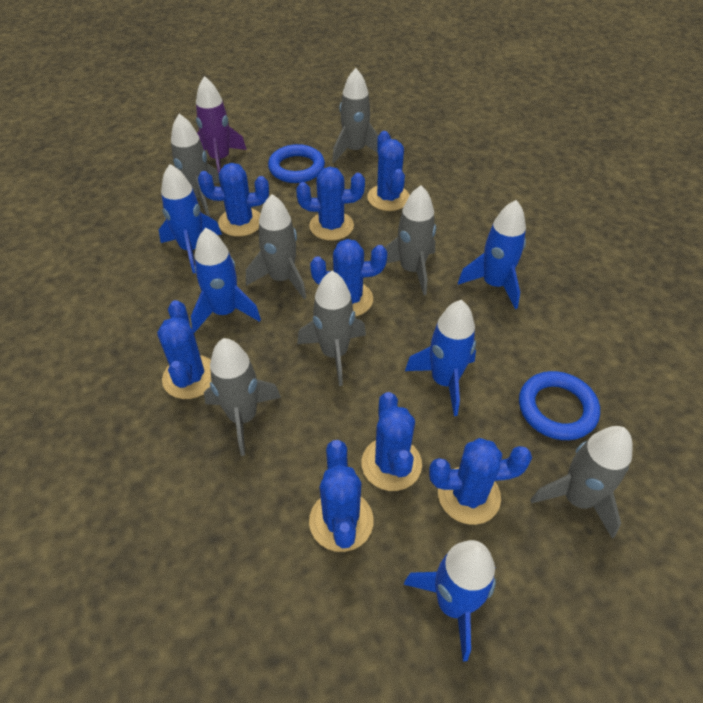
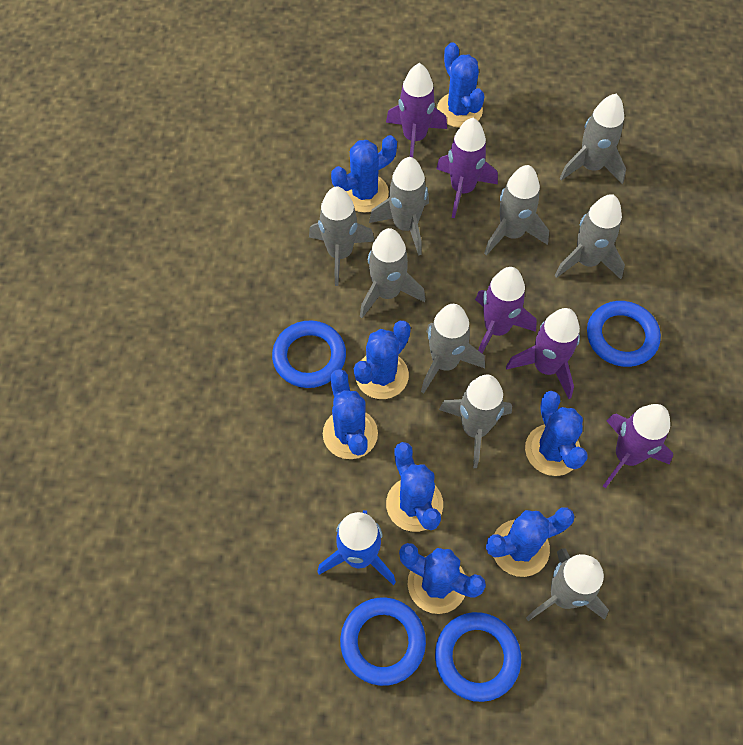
blue ring: [268,144,325,183] [519,371,600,440] = 2 -> [272,320,346,388] [340,597,426,686] [435,612,521,702] [587,301,661,367] = 4
blue rocket: [159,164,222,273] [191,228,261,333] [403,540,496,661] [405,300,476,416] [458,200,526,309] = 5 -> [317,510,396,585] = 1
grey rocket: [171,114,220,217] [204,338,281,456] [246,194,306,299] [297,271,366,386] [332,68,379,163] [384,185,436,295] [530,426,632,539] = 7 -> [309,186,374,286] [360,228,425,318] [369,157,429,255] [421,304,485,393] [439,374,512,468] [484,165,549,256] [526,549,609,621] [555,194,625,279] [560,94,626,184] = 9
purple rocket: [196,76,247,174] = 1 -> [386,63,447,158] [436,118,498,218] [475,267,537,353] [506,308,580,399] [603,404,673,488] = 5

